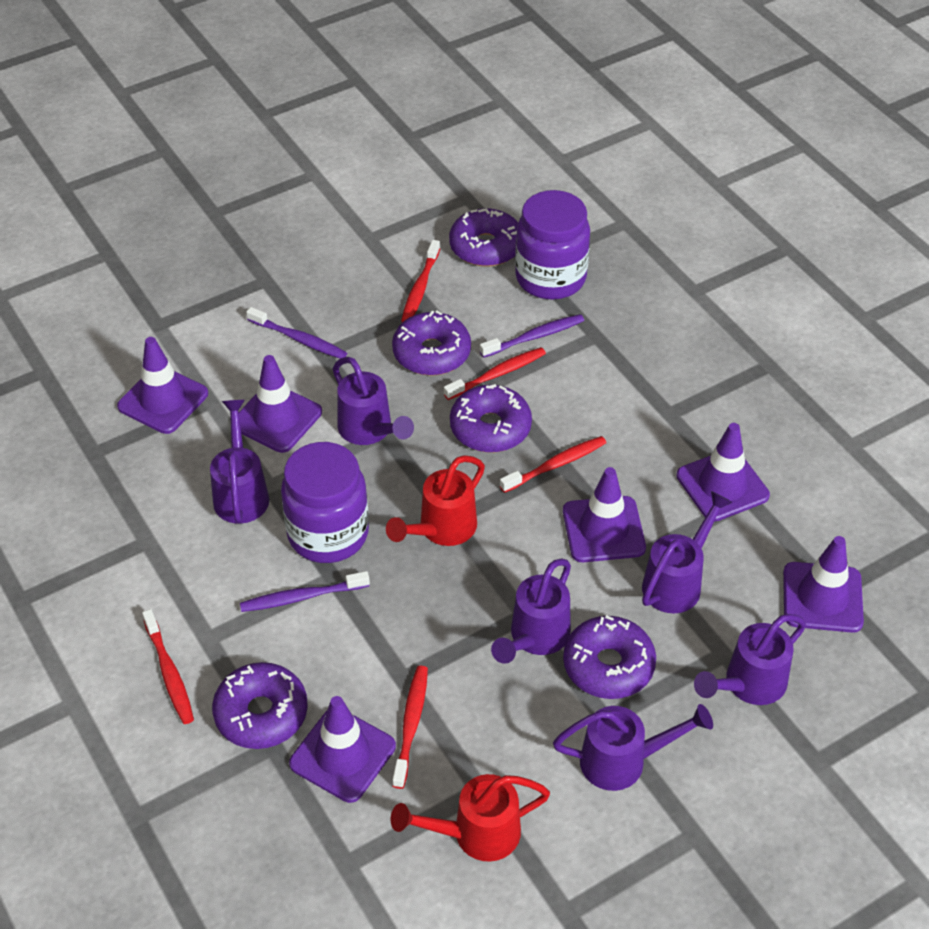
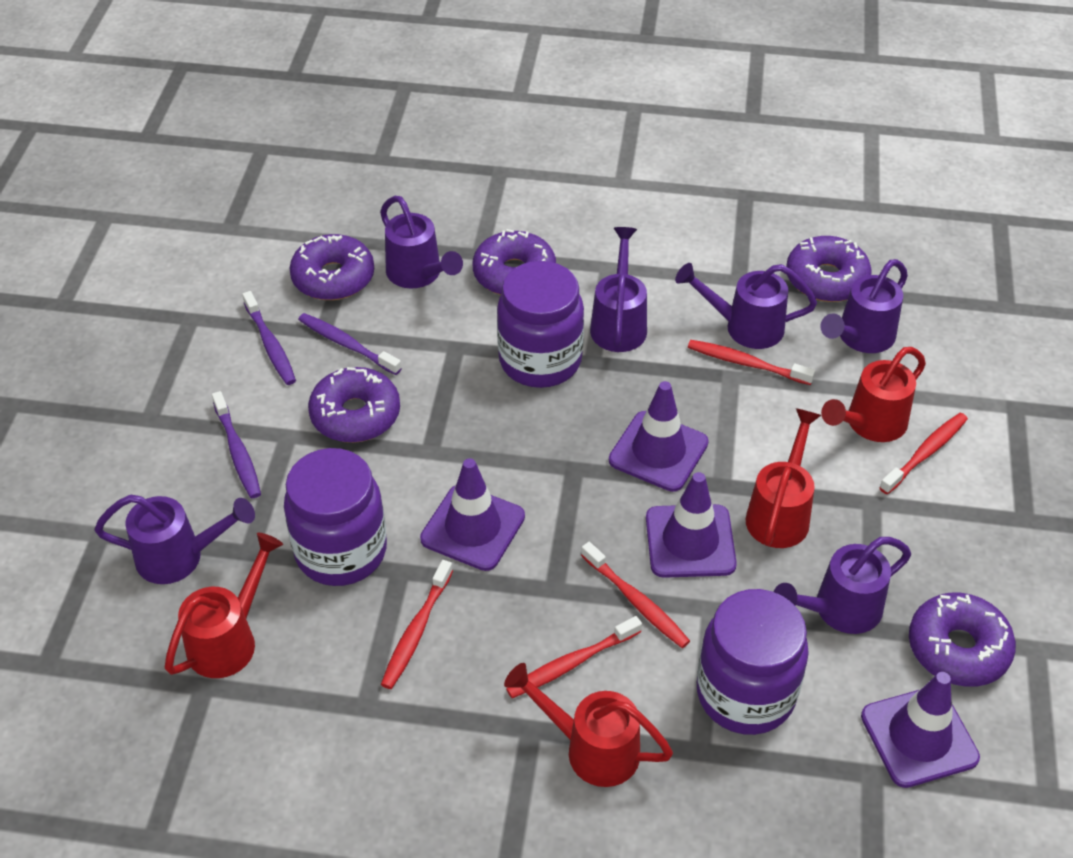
purple jar: [281,442,369,563] [515,190,590,299] = 2 -> [284,448,387,586] [497,261,584,388] [697,589,809,735] = 3
purple traffic cone: [117,337,208,434] [239,355,322,453] [289,696,396,803] [563,467,646,562] [676,423,770,522] [783,536,864,633] = 6 -> [420,458,525,571] [609,381,709,492] [646,472,737,578] [861,672,980,788] = 4
red watering can: [386,455,485,546] [391,774,550,862] = 2 -> [165,533,283,678] [504,663,673,787] [746,408,821,548] [821,347,926,442] = 4

